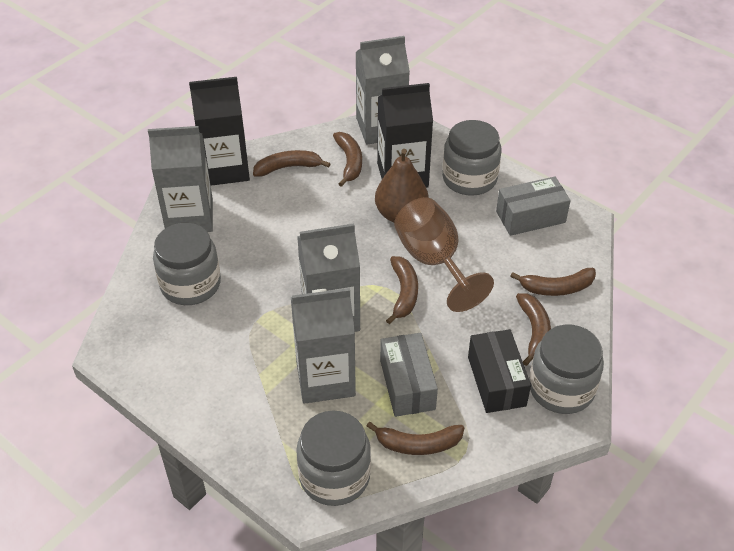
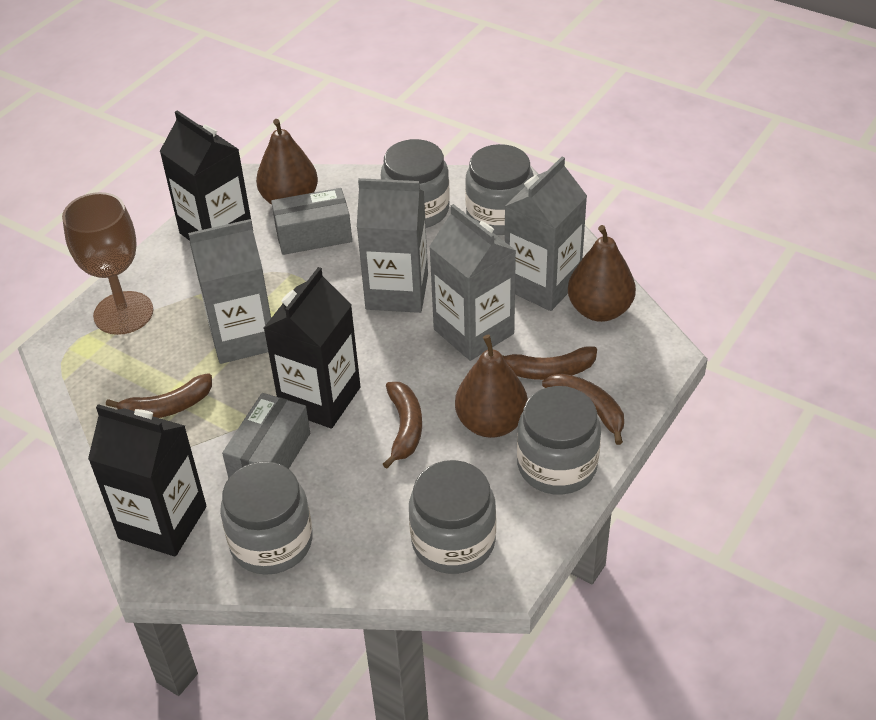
black box: [468,329,531,413] = 1 -> none = 0
black carton: [189,77,250,186] [377,83,433,188] = 2 -> [88,404,206,557] [159,111,253,241] [264,267,361,429] = 3
brown banana: [253,150,331,177] [333,132,362,187] [367,422,465,455] [386,256,418,324] [510,268,596,296] [516,293,551,366] = 6 -> [106,373,212,418] [383,382,422,468] [502,346,597,380] [542,374,624,445] = 4
brown pear: [375,149,429,223] = 1 -> [256,119,318,205] [455,335,528,438] [568,225,636,322] = 3
grey jar: [153,223,221,305] [296,410,371,506] [442,120,501,196] [529,324,604,414] = 4 -> [220,461,313,575] [381,139,450,228] [409,460,496,574] [465,144,534,235] [517,386,601,495] = 5

